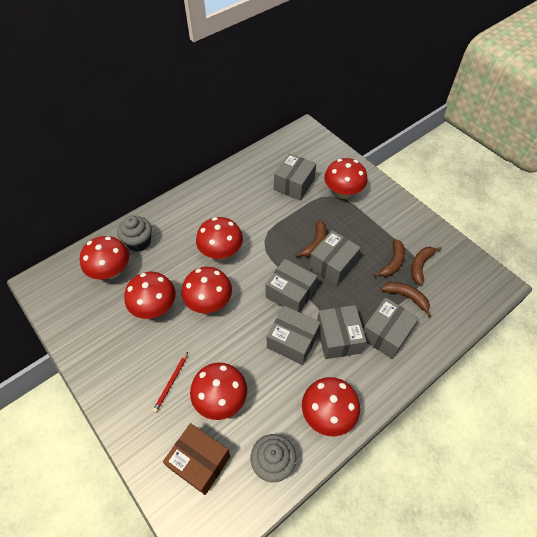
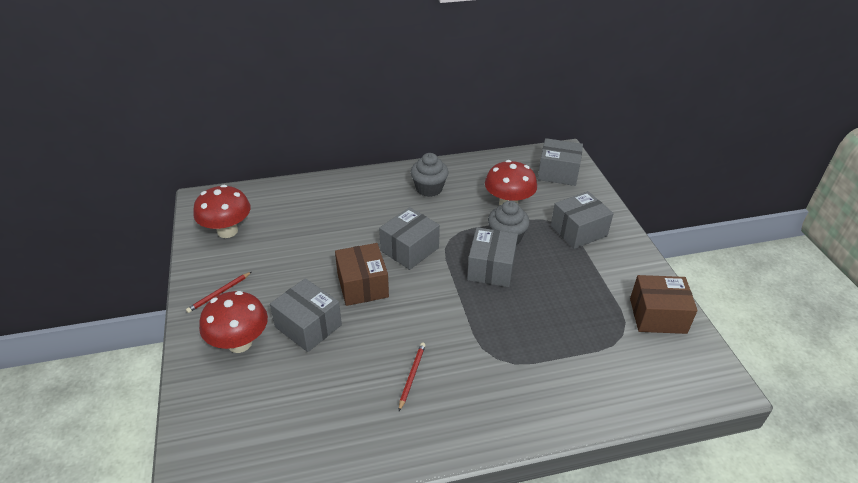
brown banana: [295,220,327,257] [374,239,405,277] [381,282,431,317] [411,247,442,285] = 4 -> none = 0
brown box: [163,423,231,495] = 1 -> [335,243,389,306] [630,275,698,334] = 2
grey box: [265,259,317,312] [267,306,321,365] [274,153,316,201] [309,230,361,286] [317,305,367,359] [363,298,419,359] = 6 -> [270,278,342,352] [379,207,440,270] [467,227,518,287] [538,138,583,186] [551,191,614,249] = 5
red mushroom: [80,236,129,279] [124,272,176,319] [182,267,232,313] [190,363,247,420] [196,217,243,260] [302,377,360,437] [324,158,368,199] = 7 -> [193,185,251,238] [199,291,268,353] [485,160,537,206] = 3
red pencil: [153,352,188,412] = 1 -> [186,272,251,313] [399,343,426,411] = 2

